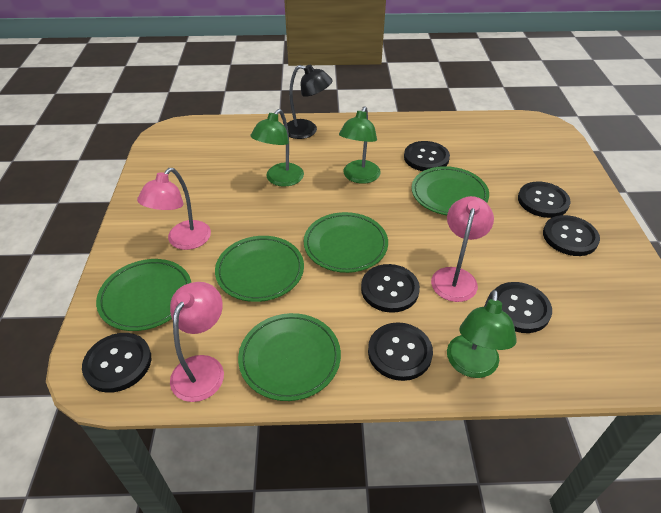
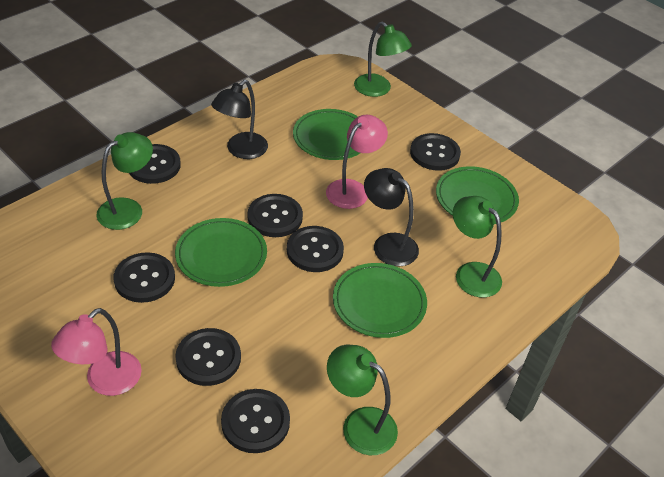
black lamp: [287,64,333,139] = 1 -> [211,80,268,159] [364,168,419,267] = 2
green lamp: [250,109,304,187] [339,106,381,184] [447,290,517,378] = 3 -> [96,132,153,230] [327,345,398,455] [354,22,412,97] [453,196,502,298] = 4
green plate: [96,259,191,331] [215,236,304,302] [238,313,341,401] [304,212,388,273] [412,166,489,215] = 5 -> [175,218,267,287] [293,109,360,160] [333,263,427,338] [436,166,519,224] = 4
pink lamp: [137,168,211,250] [170,282,224,402] [431,196,494,302] = 3 -> [51,308,142,396] [326,115,388,209] = 2

